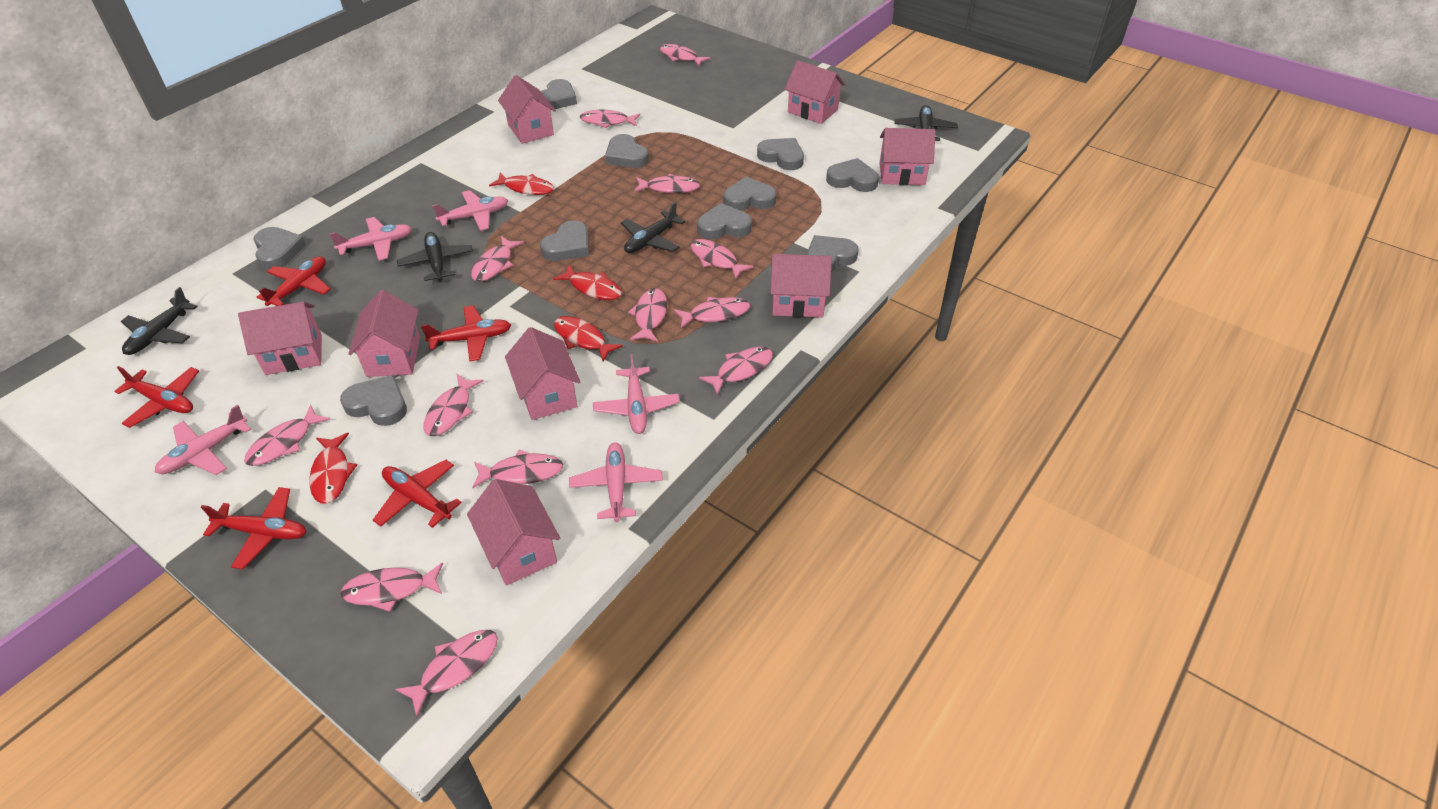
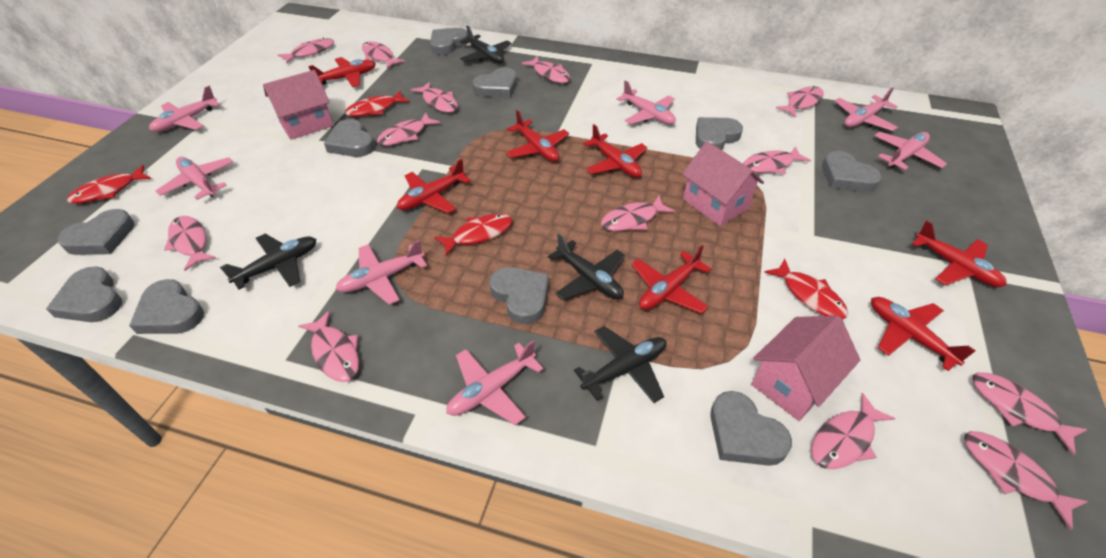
pink house: [238,302,322,375] [349,290,420,377] [467,479,560,585] [498,75,556,144] [505,327,580,420] [770,254,832,318] [785,60,845,124] [879,128,935,185] = 8 -> [263,70,333,140] [682,141,764,226] [751,316,860,421] = 3
pink plane: [155,405,252,475] [329,217,412,261] [432,190,508,231] [569,442,663,522] [593,354,680,434] = 5 -> [149,86,220,132] [156,157,233,200] [336,240,427,305] [446,341,544,425] [617,80,676,125] [835,87,898,131] [874,132,947,170] = 7
red plane: [114,366,199,428] [201,487,306,569] [257,256,331,306] [373,460,462,528] [421,305,511,361] = 5 -> [308,57,376,87] [397,159,471,213] [506,110,569,162] [583,124,647,178] [632,245,711,314] [871,297,976,371] [912,220,1007,287] = 7

